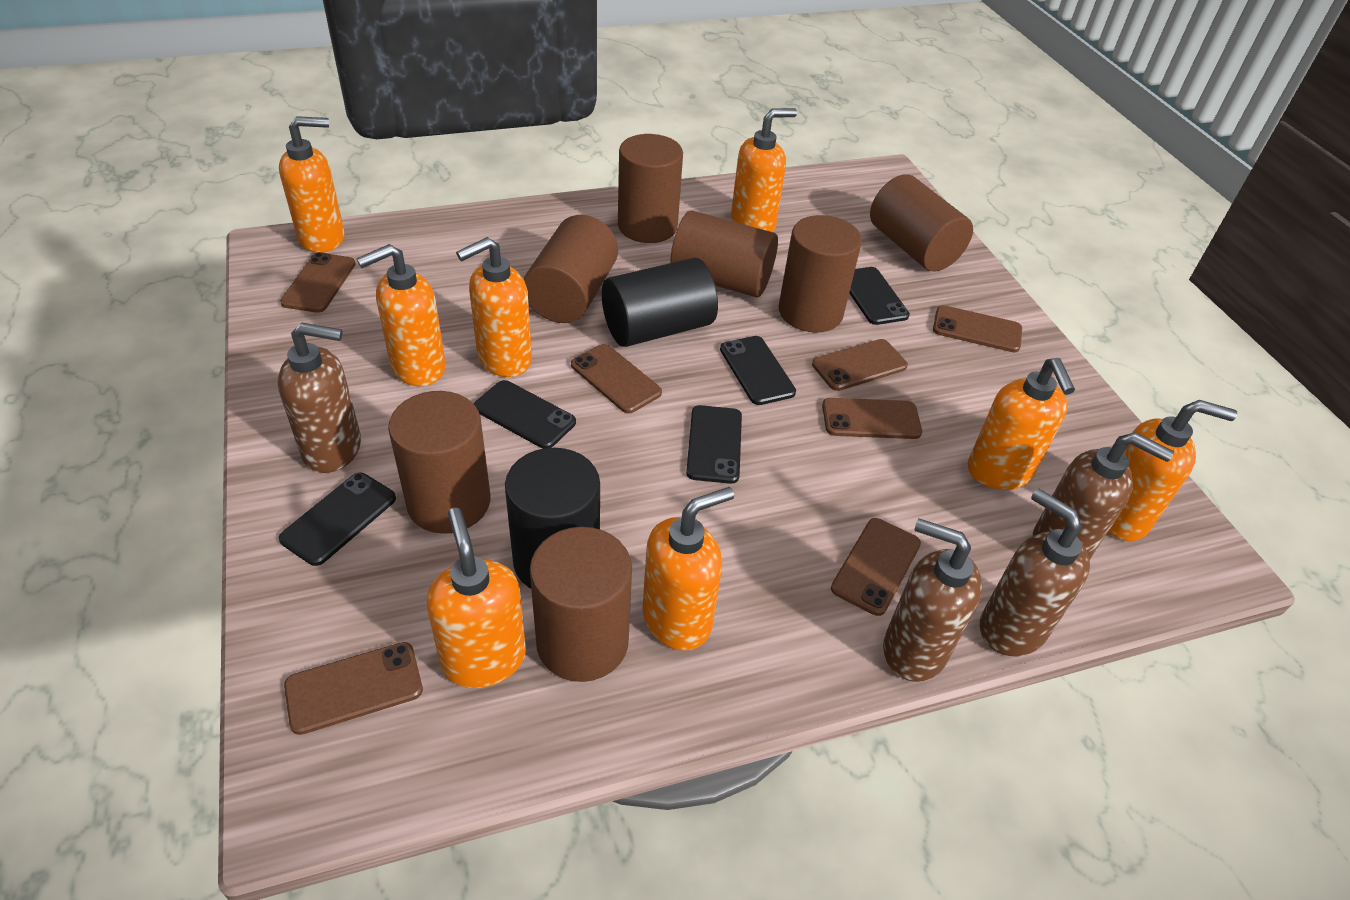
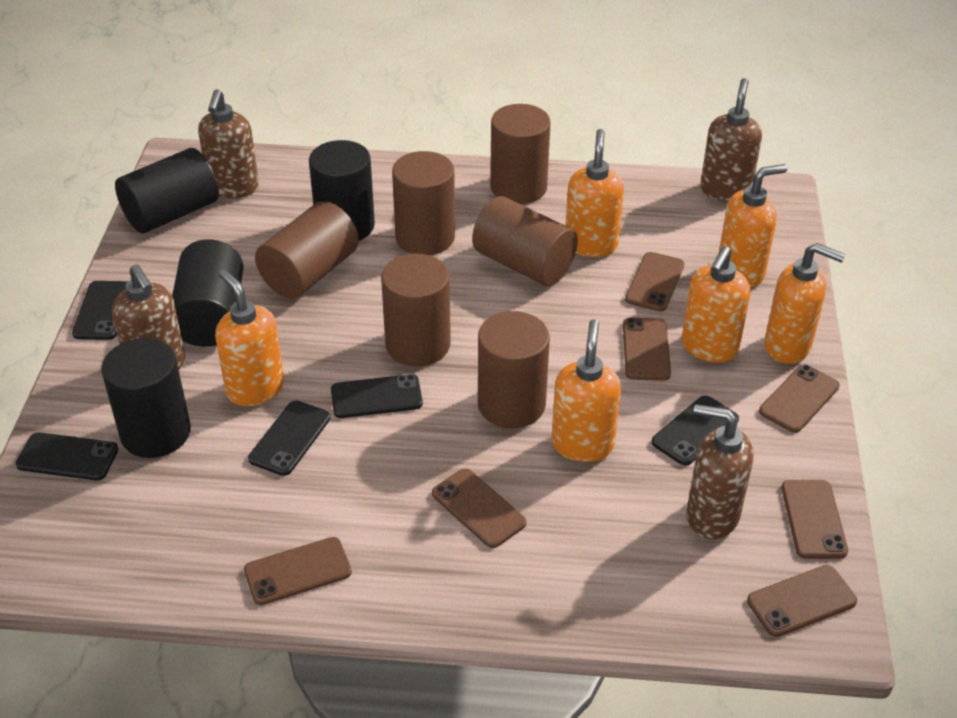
black cylinder: [505,448,600,589] [602,258,718,347] = 2 -> [101,338,191,458] [115,148,219,233] [172,239,244,347] [309,140,375,241] = 4
brown cylinder: [388,391,490,534] [524,215,618,323] [530,527,632,682] [618,134,683,243] [670,211,778,298] [779,215,862,332] [870,174,973,272] = 7 -> [255,201,359,299] [381,254,451,366] [392,151,455,255] [472,196,578,286] [478,311,550,428] [490,104,551,204] = 6
orange soap dispenser: [279,116,345,253] [356,244,446,386] [426,508,526,688] [456,237,532,377] [643,487,734,651] [731,108,797,232] [968,358,1075,490] [1108,400,1237,541] = 8 -> [215,270,284,406] [551,319,621,462] [565,129,624,257] [682,246,750,363] [719,164,787,287] [764,243,846,364] = 6

